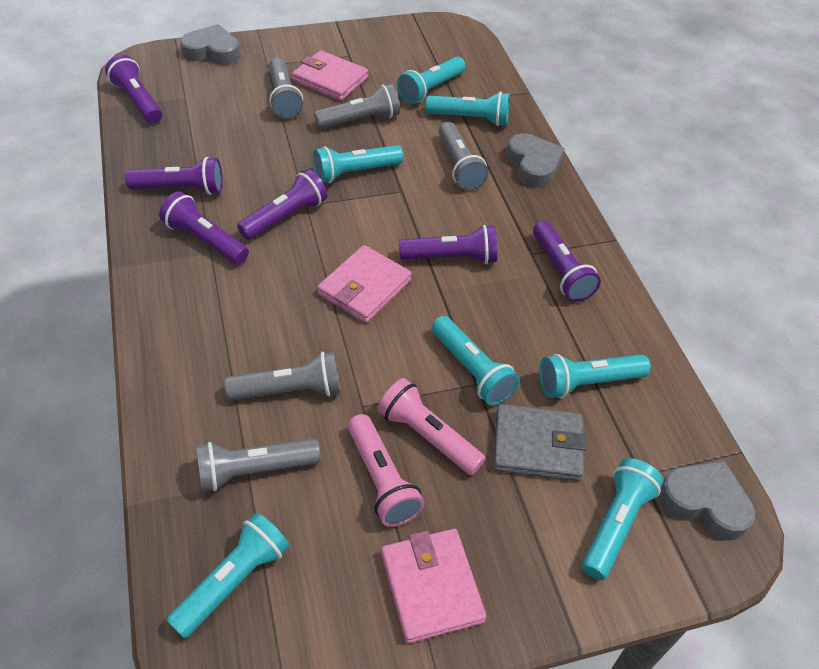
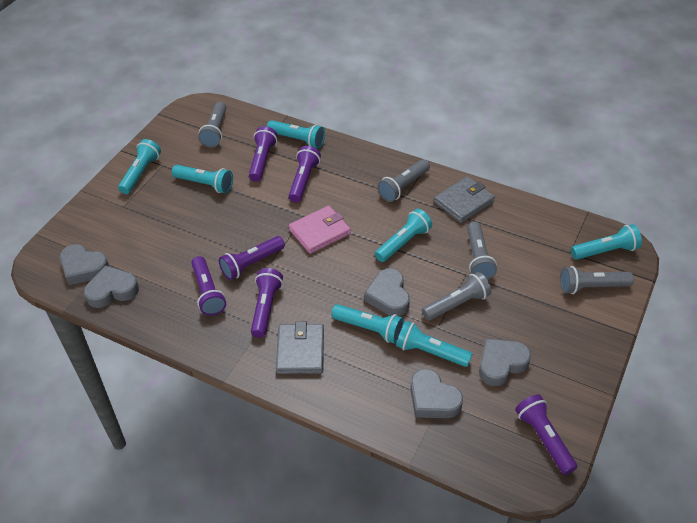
grey heart: [180,24,240,65] [506,133,565,188] [659,460,755,541] = 3 -> [60,244,109,285] [84,266,139,308] [364,268,410,316] [410,369,463,418] [479,339,531,386] = 5
grey wallet: [493,404,587,481] = 1 -> [276,321,324,374] [434,176,495,223] = 2
pink flashlight: [348,414,424,527] [378,378,486,475] = 2 -> none = 0
pink wallet: [292,50,368,101] [317,245,412,323] [381,529,486,644] = 3 -> [289,206,351,254] = 1

